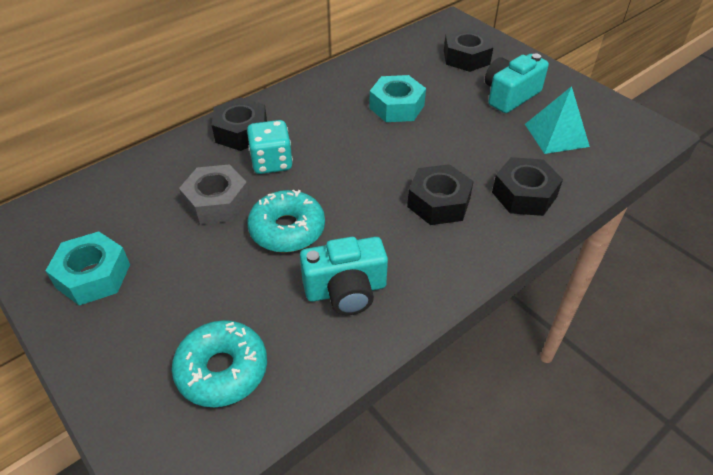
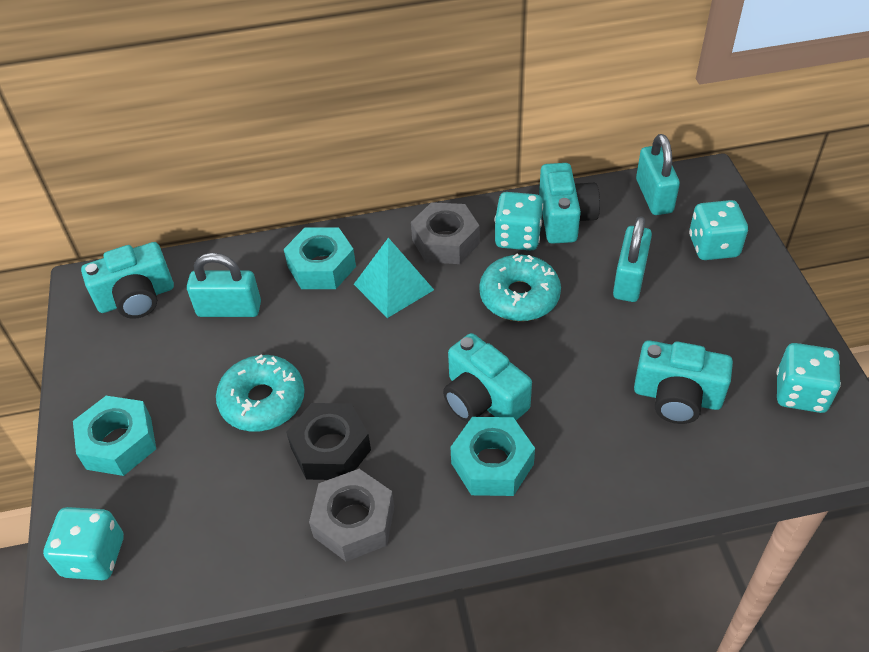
black nut: [212,97,267,151] [407,164,474,225] [444,28,493,72] [492,157,563,216] = 4 -> [286,403,371,480] = 1
grey nut: [179,164,250,225] = 1 -> [309,469,394,561] [411,202,480,264] = 2
turquoise camera: [300,237,388,315] [485,53,549,113] = 2 -> [81,242,174,319] [443,333,532,422] [539,163,600,244] [634,340,733,424] = 4
turquoise dice: [247,120,293,174] = 1 -> [43,507,124,580] [495,192,543,251] [689,200,748,260] [777,343,841,413] = 4
turquoise nut: [46,231,130,305] [369,75,426,122] = 2 -> [73,396,156,476] [284,227,356,289] [450,417,535,496] = 3
turquoise padlock: none = 0 -> [187,253,261,317] [613,216,652,302] [636,134,680,215] = 3

